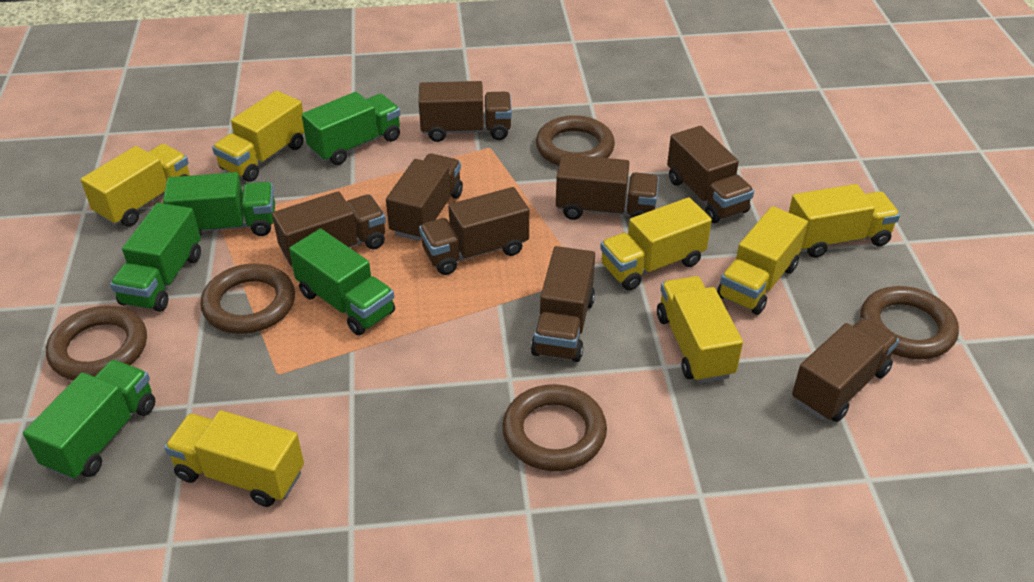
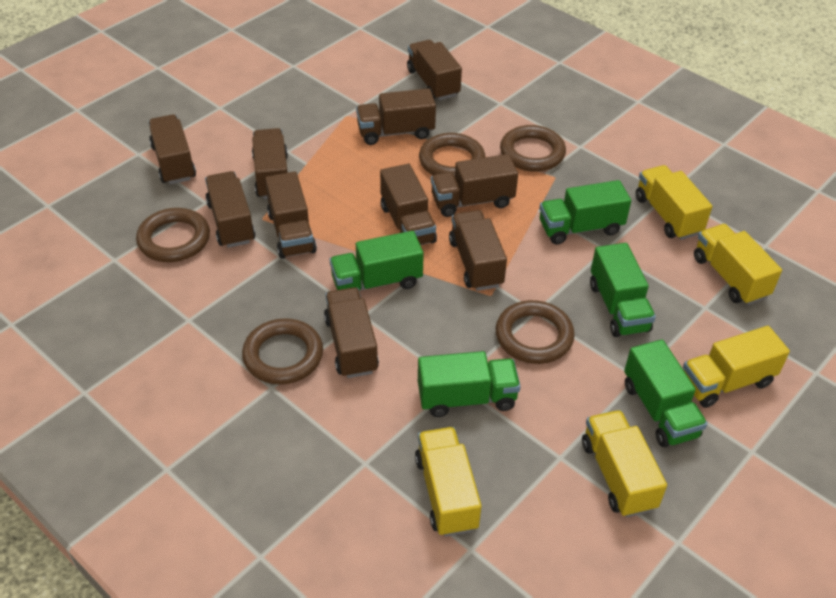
brown truck: [272,191,386,267] [386,154,463,241] [419,81,512,142] [419,187,529,275] [531,246,595,362] [556,154,659,220] [667,126,754,223] [792,318,899,422] = 8 -> [148,115,196,184] [205,171,255,248] [252,128,288,199] [265,172,317,259] [324,287,379,378] [356,88,436,145] [380,164,437,245] [407,40,462,100] [431,154,518,217] [449,210,507,291] = 10
yellow truck: [81,144,189,226] [164,410,304,507] [212,91,305,182] [600,197,712,291] [657,276,743,383] [717,206,808,315] [789,184,900,258] = 7 -> [415,427,482,537] [582,410,667,517] [636,165,712,240] [683,326,790,408] [694,224,782,305] = 5

